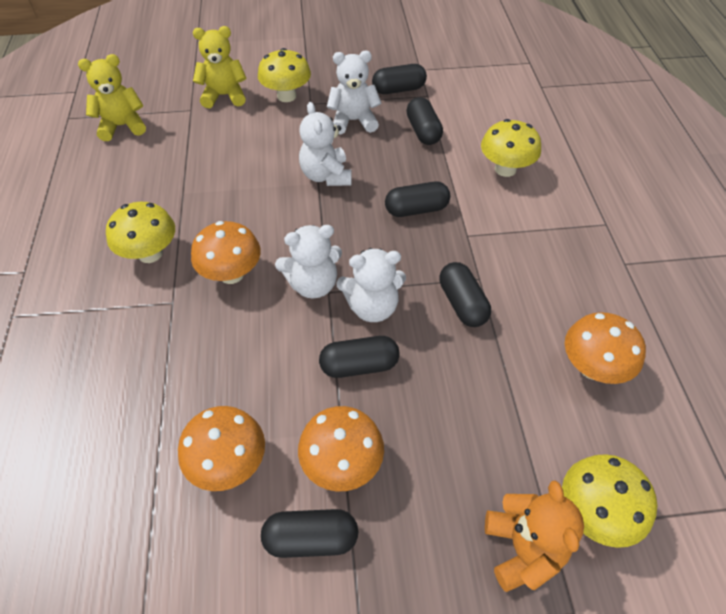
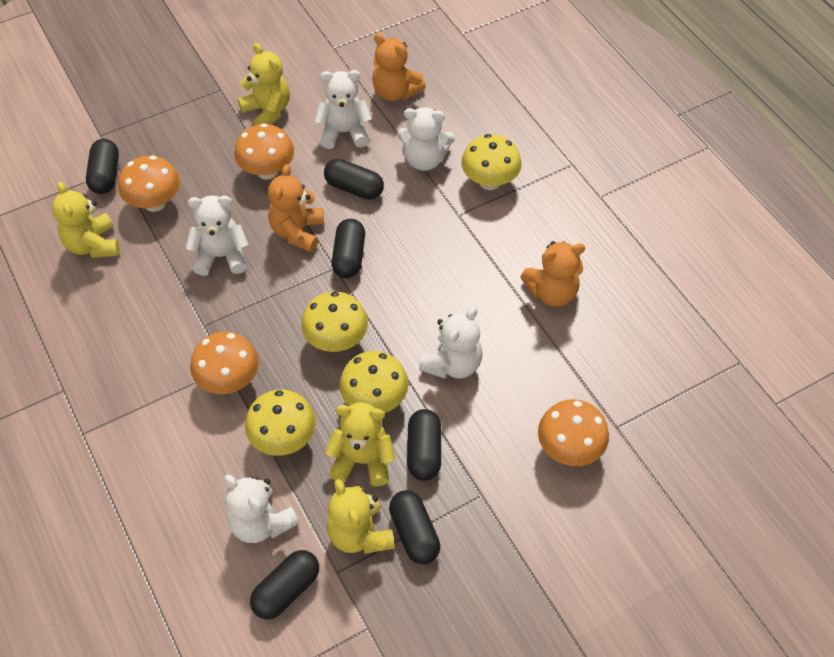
orange teddy bear: [485,480,584,592] = 1 -> [268,164,324,252] [372,33,426,101] [521,241,585,307] = 3
white teddy bear: [275,225,342,298] [299,102,352,186] [327,51,381,134] [336,248,406,322] = 4 -> [186,195,249,276] [224,475,299,543] [314,70,372,149] [397,107,455,171] [419,307,483,379] = 5
yellow teddy bear: [78,54,146,141] [193,26,246,108] = 2 -> [52,182,119,258] [238,43,290,125] [325,402,395,486] [327,479,395,554] = 4

